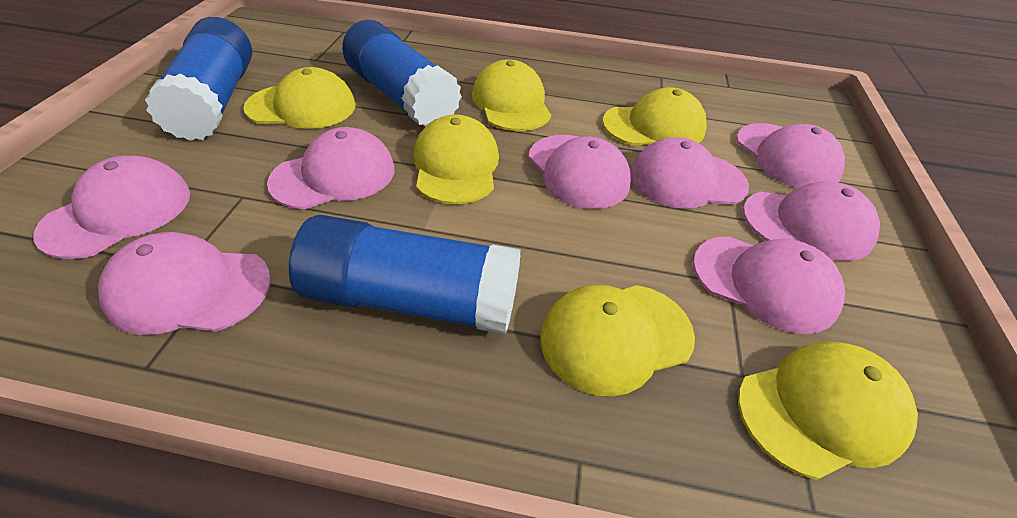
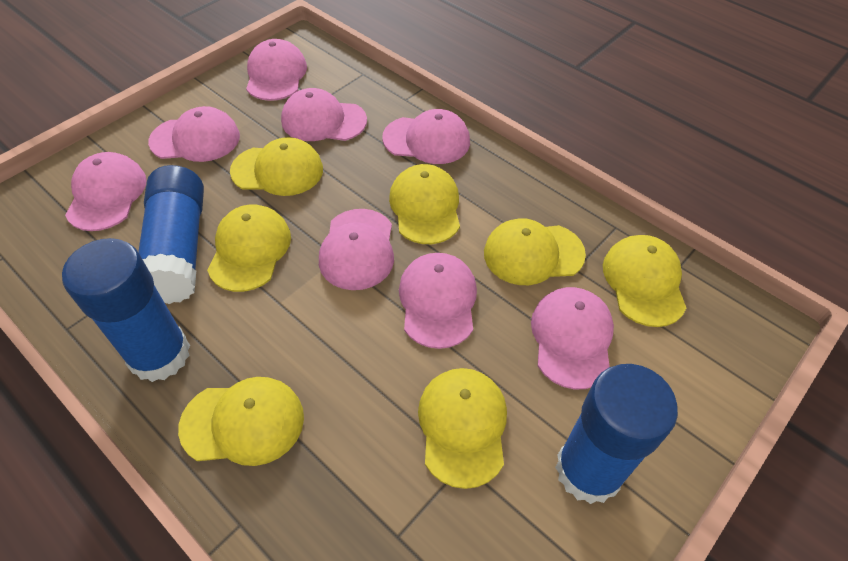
yellow cap: [243,67,355,129] [413,114,499,204] [472,60,551,131] [540,285,695,397] [603,87,707,146] [738,341,918,480] = 6 -> [178,377,304,466] [207,204,291,292] [230,137,323,196] [389,164,460,244] [418,368,507,489] [484,218,586,285] [603,235,686,327] = 7

